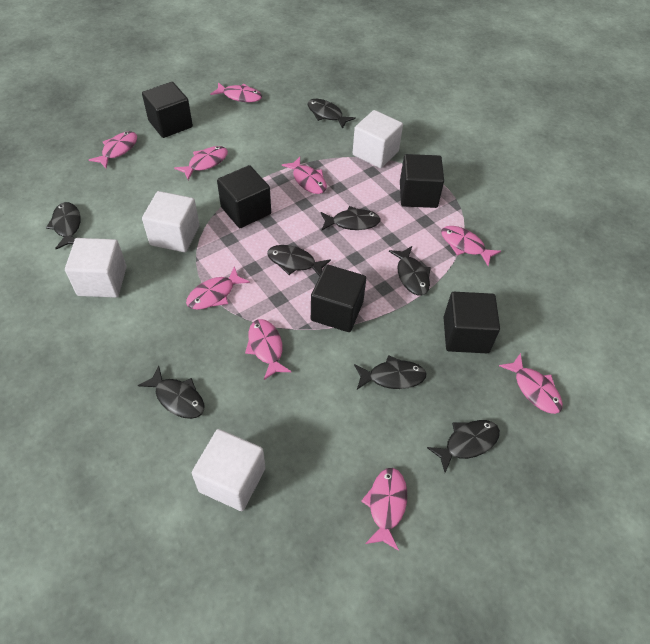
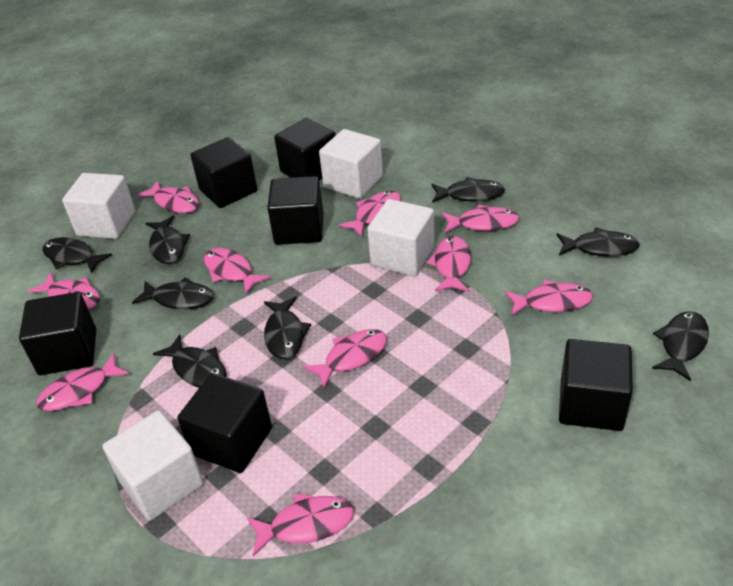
black cube: [142,82,193,138] [217,165,271,228] [311,264,366,332] [400,154,444,208] [443,292,500,353] = 5 -> [19,292,96,375] [178,373,272,473] [190,137,257,208] [267,176,323,245] [274,118,336,180] [559,339,633,431] = 6
pink fish: [89,131,137,168] [174,146,228,180] [186,266,250,310] [210,82,262,102] [245,319,292,380] [282,157,327,194] [361,468,407,551] [441,226,501,266] [499,353,563,414] = 9 -> [28,272,100,309] [37,353,129,411] [137,180,199,213] [204,248,270,294] [247,493,354,556] [303,329,387,388] [339,191,401,237] [426,236,471,292] [442,204,519,233] [505,280,593,316] = 10

